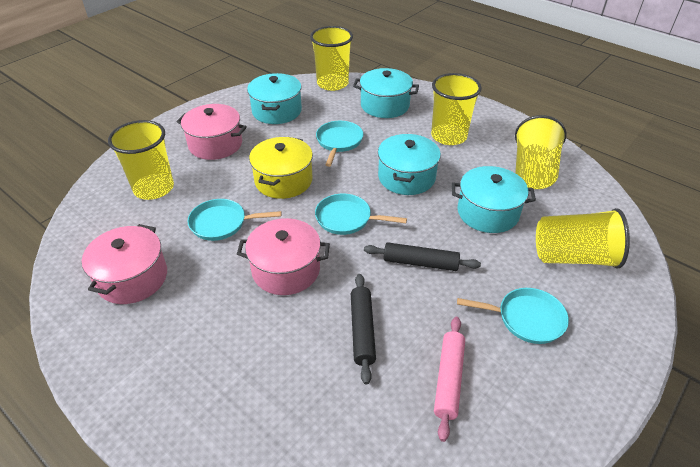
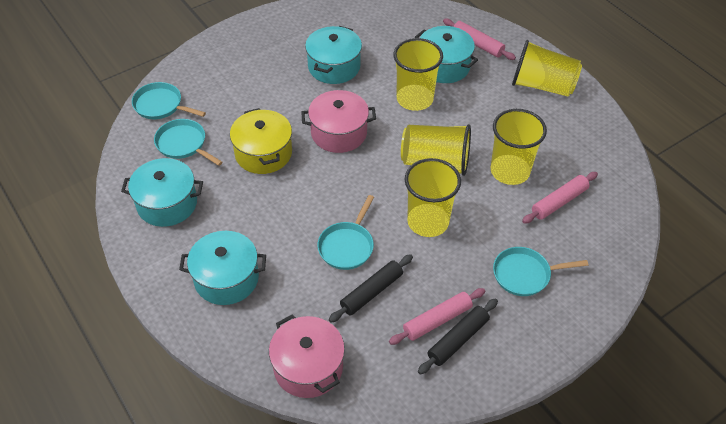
pink pot: [82,224,167,304] [177,104,247,160] [237,218,330,295] = 3 -> [269,314,345,398] [301,90,376,153] = 2
pink rolling pin: [434,317,465,442] = 1 -> [389,288,485,345] [443,18,516,60] [522,172,598,224] = 3

